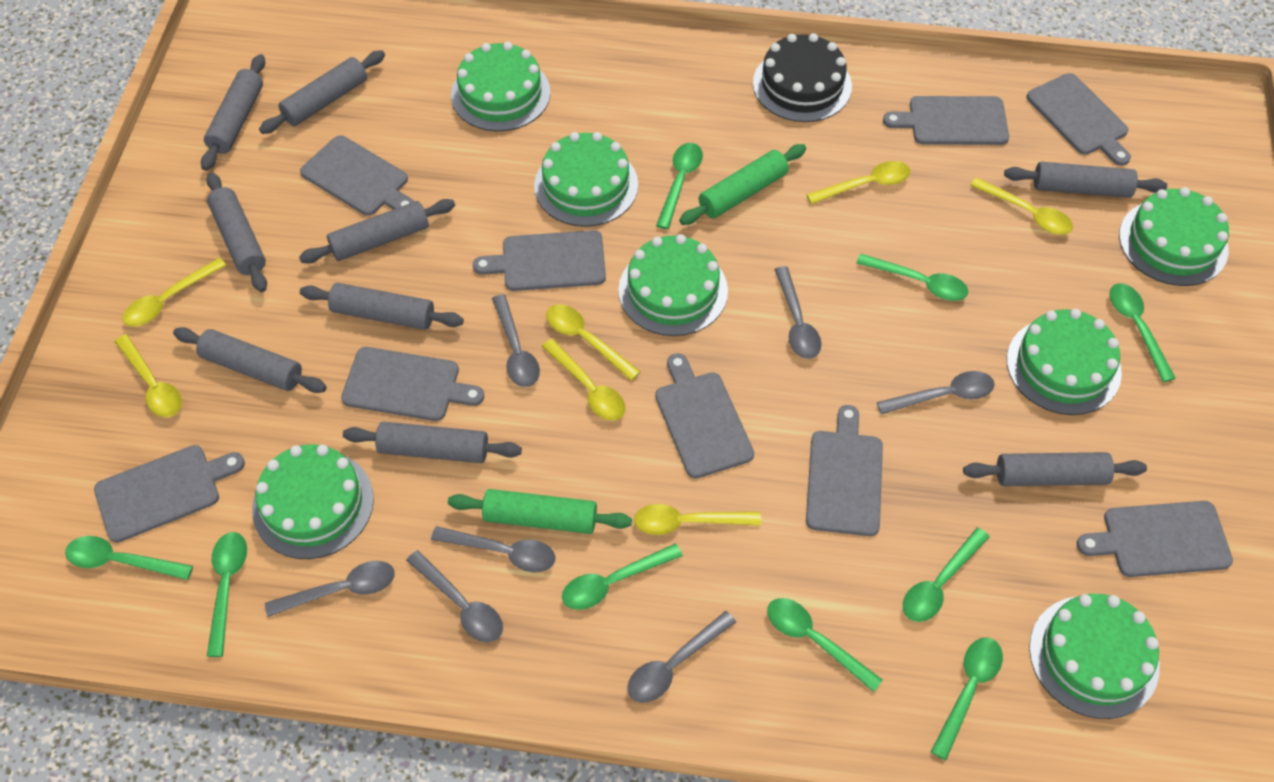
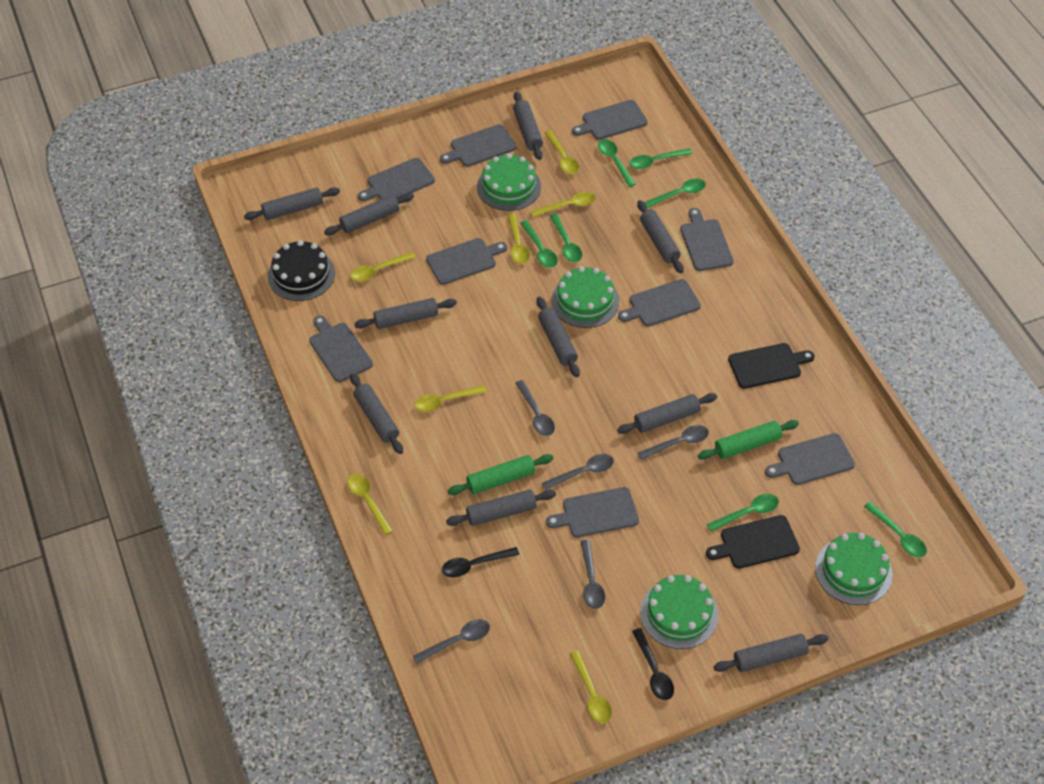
black cutting board: none = 0 -> [706,515,800,569] [728,343,815,389] = 2
black spoon: none = 0 -> [442,547,520,578] [632,628,674,700] = 2
green cake: [252,444,374,559] [451,42,550,131] [534,132,638,227] [618,234,728,336] [1007,309,1122,415] [1029,594,1160,719] [1119,187,1229,286] = 7 -> [477,153,541,211] [551,266,619,328] [640,575,718,649] [815,533,892,605] = 4
green spoon: [65,536,193,580] [207,532,247,657] [562,543,683,610] [656,143,703,229] [767,598,883,692] [856,254,968,301] [903,528,989,622] [931,637,1003,760] [1109,283,1176,382] = 9 -> [520,220,558,268] [550,213,582,262] [598,139,636,187] [629,148,692,169] [644,178,706,208] [707,494,779,532] [864,502,927,557] = 7
grey rolling pin: [173,327,327,393] [201,54,265,171] [206,172,267,292] [259,50,385,134] [299,199,455,264] [300,283,464,330] [343,421,522,463] [963,452,1147,486] [1004,162,1167,198] = 9 -> [244,187,340,220] [324,193,414,236] [350,373,403,454] [354,298,457,329] [446,489,556,526] [513,92,543,160] [536,297,580,377] [617,393,717,434] [637,200,684,273] [714,634,828,672] = 10
grey spoon: [265,561,395,617] [406,550,503,643] [431,526,555,572] [492,294,540,387] [627,611,736,703] [774,266,821,359] [877,371,995,414] = 7 -> [413,619,490,664] [516,380,555,436] [542,454,614,490] [580,540,605,609] [638,425,709,460] = 5

